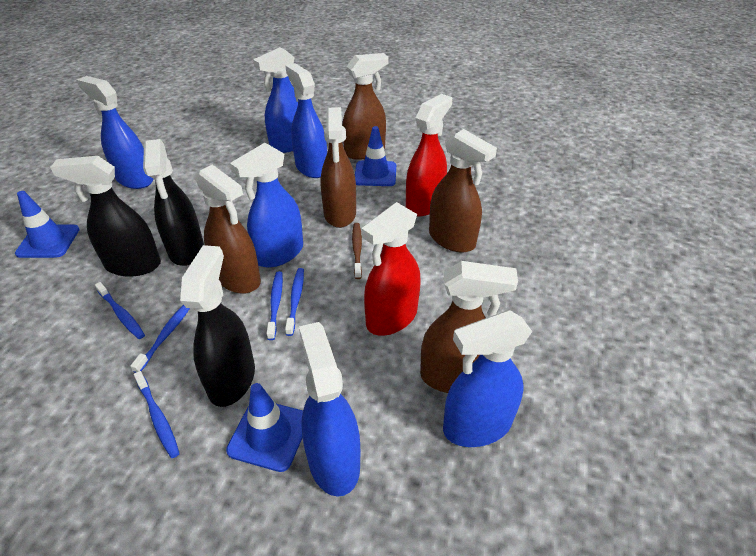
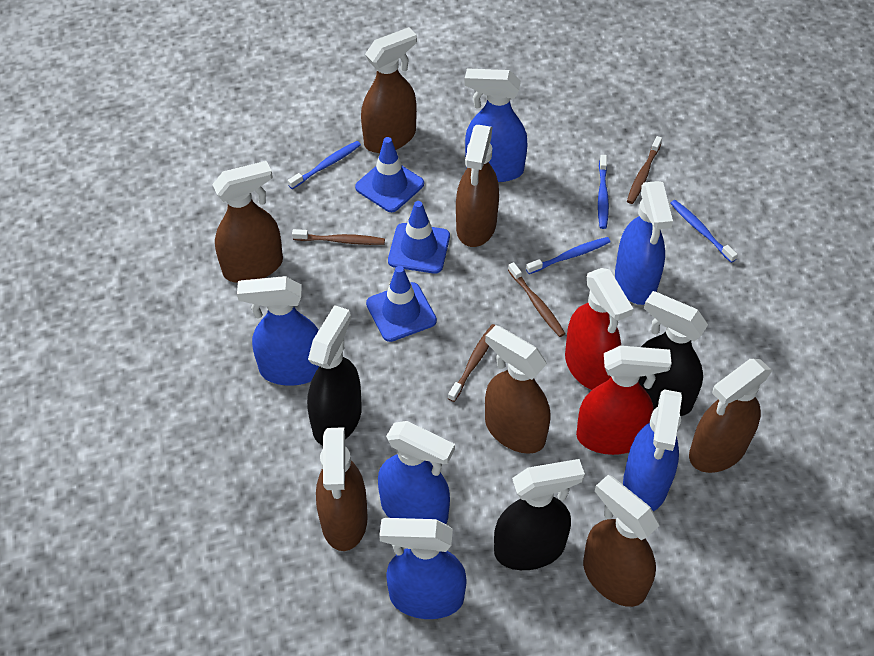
blue toothbrush: [95,282,145,339] [130,305,190,373] [134,371,180,458] [266,271,283,340] [285,268,304,336] = 5 -> [288,141,361,189] [526,237,610,274] [598,155,609,229] [670,200,738,263] = 4
brown spray bottle: [195,164,261,294] [321,107,356,228] [343,53,388,160] [420,261,518,393] [429,129,497,252] = 5 -> [212,161,283,283] [316,427,368,551] [361,27,417,153] [456,125,499,247] [485,325,551,454] [583,475,659,607] [689,359,772,473] = 7
brown toothbrush: [352,223,362,279] = 1 -> [292,229,385,245] [448,324,495,402] [508,262,565,337] [627,136,662,204] = 4

